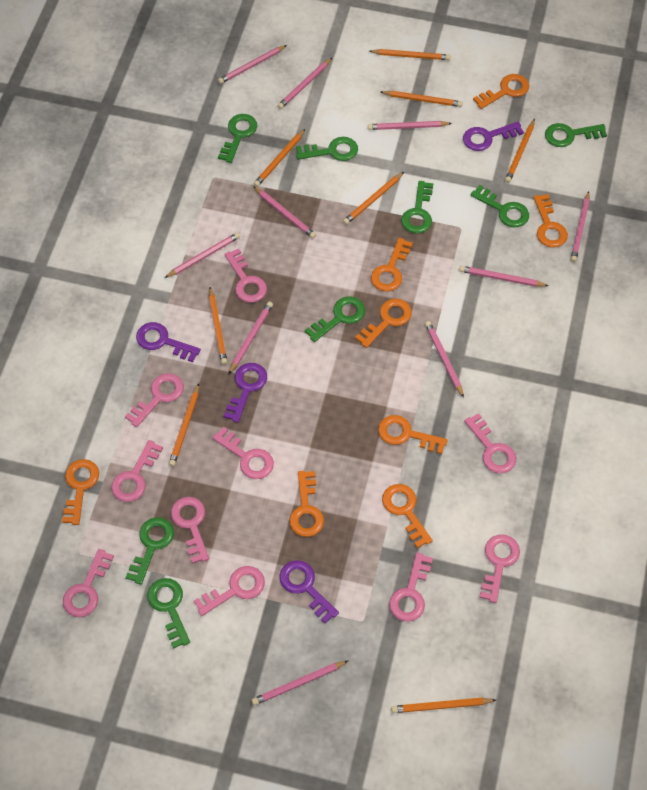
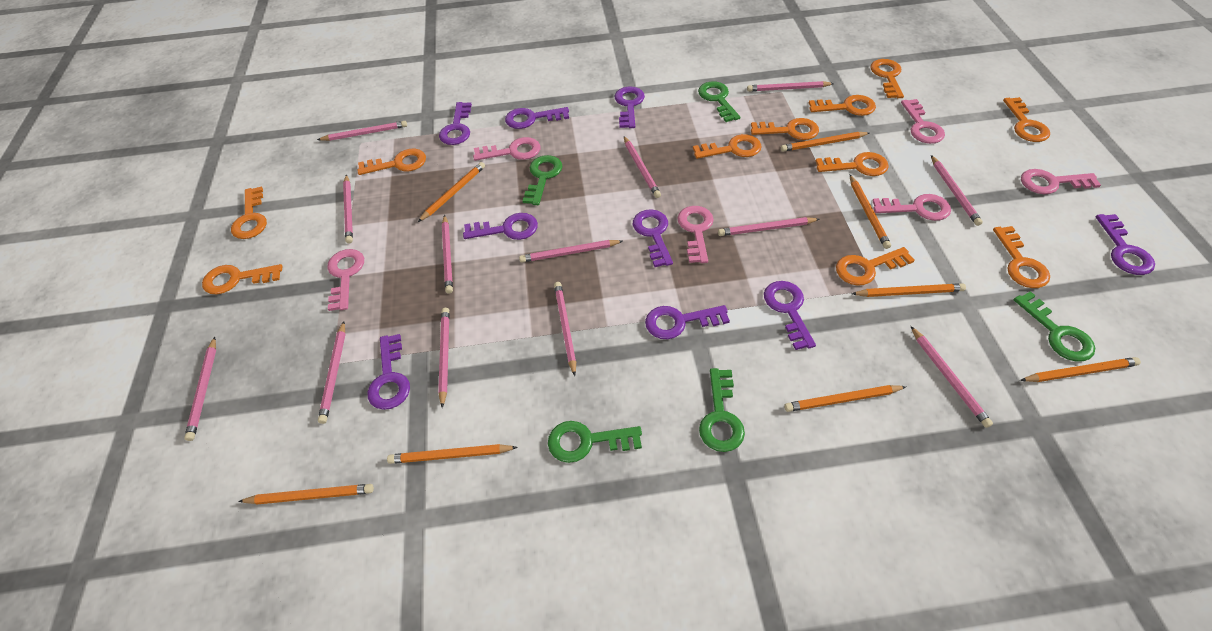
green key: [126,517,174,585] [147,578,190,649] [218,114,257,163] [296,137,358,161] [305,296,365,342] [401,181,433,233] [471,185,529,227] [545,123,607,147] = 8 -> [523,155,562,205] [548,421,642,463] [698,81,740,122] [699,368,745,452] [1014,291,1095,361] = 5
orange key: [62,459,99,525] [289,471,324,537] [355,299,412,348] [371,238,413,291] [378,415,448,454] [382,484,433,548] [473,74,529,109] [533,194,568,248] = 8 -> [202,264,282,294] [231,186,267,239] [357,149,426,175] [693,134,762,159] [751,118,819,140] [809,95,876,116] [816,152,889,176] [836,247,915,286] [870,59,904,98] [993,226,1050,288] [1003,97,1050,142] = 11
pink key: [63,549,114,617] [111,440,163,502] [125,373,184,427] [171,497,209,564] [194,566,265,616] [212,427,274,479] [224,248,267,303] [389,552,433,622] [464,413,516,474] [479,534,520,603] = 10 -> [327,249,364,311] [473,137,540,161] [677,206,714,263] [872,194,951,221] [901,99,945,144] [1021,169,1101,194] = 6
pink pencil: [164,232,240,278] [218,45,287,84] [229,301,273,374] [252,661,348,705] [253,186,316,239] [277,58,332,109] [368,121,452,130] [425,321,464,398] [459,266,548,287] [571,191,590,262] = 10 -> [184,337,216,441] [317,121,407,141] [318,321,346,424] [343,174,353,244] [438,308,449,408] [442,215,453,294] [519,240,623,263] [554,282,576,376] [624,136,661,198] [718,217,819,236] [747,81,834,92] [911,326,993,428] [931,155,983,226] = 13
purple key: [136,322,201,362] [223,363,267,423] [280,560,339,624] [463,122,524,151] = 4 -> [367,334,410,410] [439,102,472,145] [463,213,538,240] [505,107,569,129] [615,87,645,128] [633,209,673,267] [645,305,730,339] [764,281,816,350] [1096,214,1155,275] = 9

